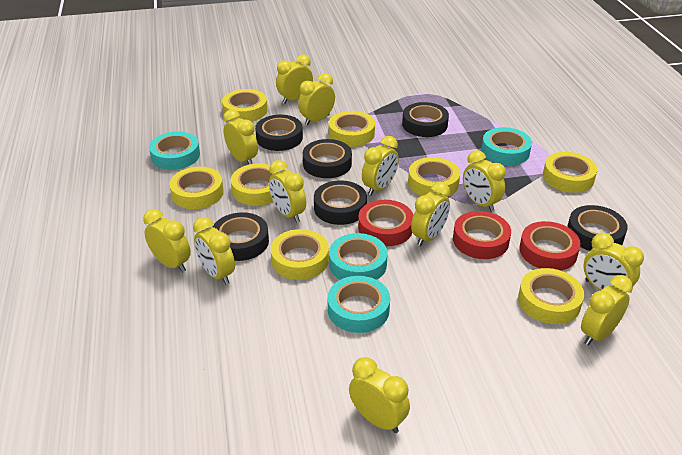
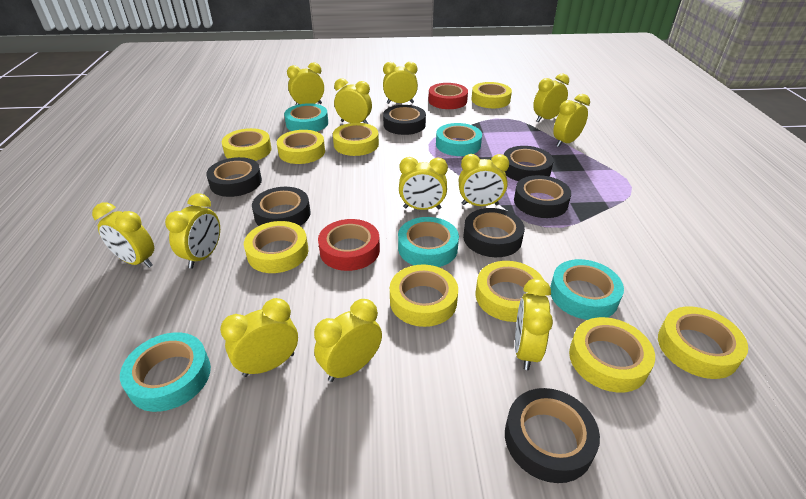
black tape: [213,212,269,261] [255,115,303,151] [303,139,352,178] [314,181,367,225] [402,102,449,137] [567,205,628,251] = 6 -> [206,157,262,197] [252,187,310,226] [383,105,426,135] [463,208,525,257] [504,146,554,181] [505,388,600,483] [514,175,571,218] = 7
red tape: [358,200,413,246] [453,211,511,259] [519,221,581,270] = 3 -> [318,219,380,271] [428,83,468,109] = 2
turquoise tape: [149,131,200,170] [327,276,390,333] [329,233,388,280] [481,127,532,165] = 4 -> [120,332,211,412] [284,103,328,132] [398,217,459,267] [436,123,482,156] [550,259,624,320] = 5
yellow tape: [169,167,224,209] [222,89,267,122] [231,163,279,206] [271,229,329,280] [329,111,375,147] [408,157,460,197] [518,268,584,324] [543,152,597,193] = 8 -> [222,128,272,161] [244,221,308,273] [277,130,325,164] [333,123,379,156] [390,264,458,327] [471,82,512,108] [476,261,544,322] [569,317,655,393] [658,307,748,379] = 9

